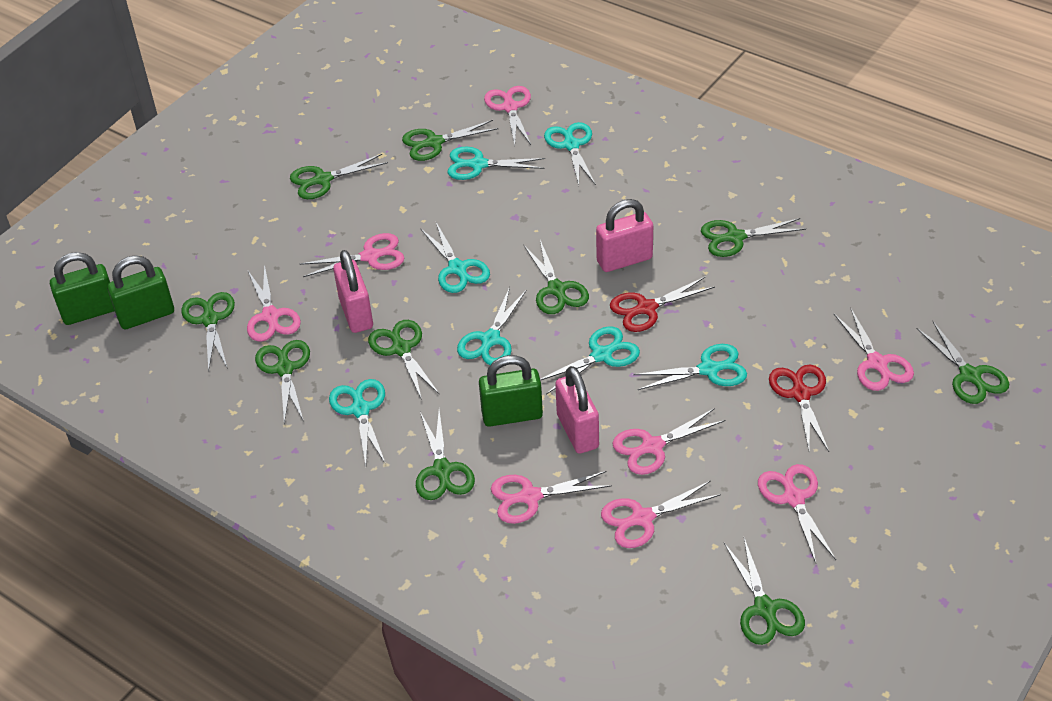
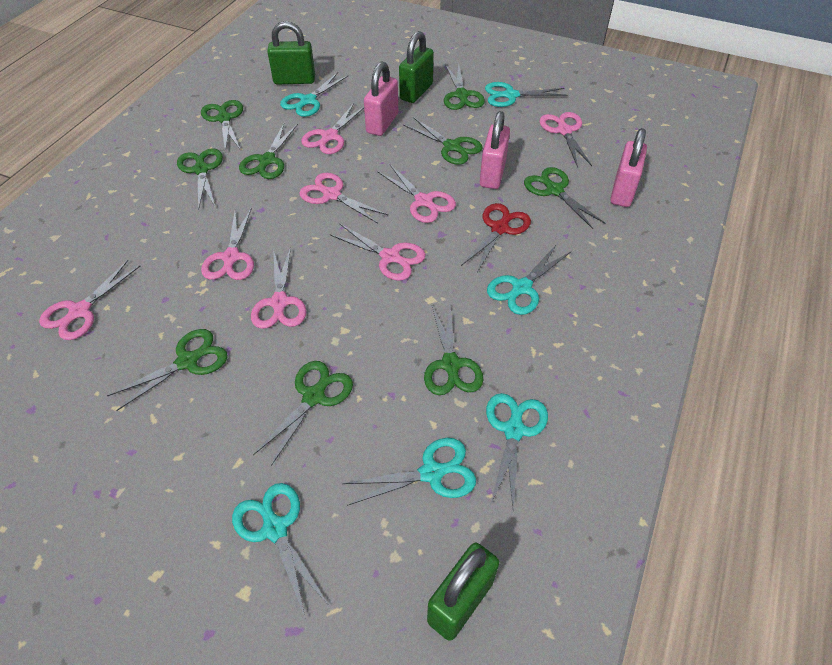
green scissors: [181,292,235,372] [255,340,310,424] [290,154,388,199] [368,320,440,400] [402,120,499,161] [416,410,475,500] [524,240,589,314] [701,218,806,257] [724,538,805,645] [917,321,1009,404] = 10 -> [107,329,228,411] [177,148,223,210] [201,100,243,152] [239,124,298,179] [253,361,353,466] [403,117,482,165] [424,305,484,395] [444,64,485,110] [524,167,605,229] = 9
red scissors: [610,276,715,332] [769,365,829,452] = 2 -> [461,203,531,272] = 1
turquoise scissors: [329,379,386,465] [420,222,490,293] [447,147,545,180] [457,287,527,365] [540,326,640,395] [544,122,596,185] [633,344,747,390] = 7 -> [232,483,328,619] [280,72,348,117] [342,438,476,506] [485,82,567,107] [486,393,548,509] [487,244,571,315] = 6

